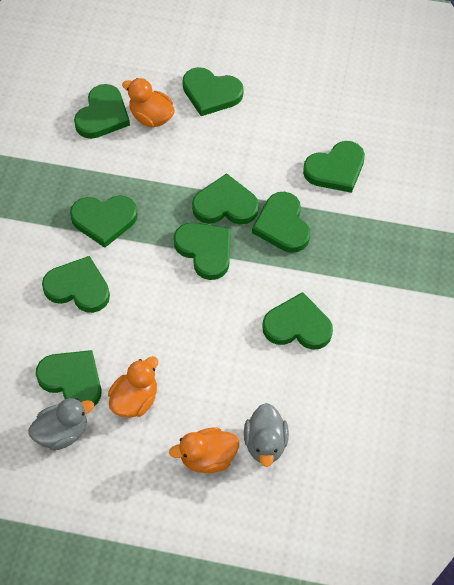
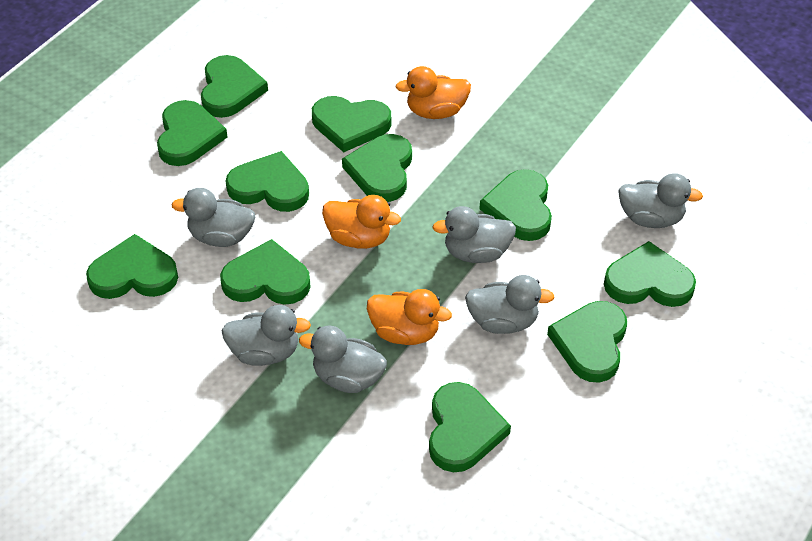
green heart: [36,350,102,406] [42,256,110,313] [70,195,138,248] [74,84,130,139] [174,223,231,280] [182,67,244,116] [192,173,259,225] [252,192,310,253] [263,292,333,350] [303,141,365,193] = 10 -> [86,234,178,299] [157,100,227,166] [201,55,268,118] [220,239,311,305] [225,151,309,212] [312,96,391,152] [342,134,412,202] [429,382,511,472] [480,169,552,241] [547,301,627,382] [604,241,696,307] = 11
grey duck: [28,398,94,451] [244,403,289,467] = 2 -> [171,188,255,247] [221,305,311,366] [299,326,387,393] [432,206,516,263] [465,275,555,334] [618,173,703,228] = 6

